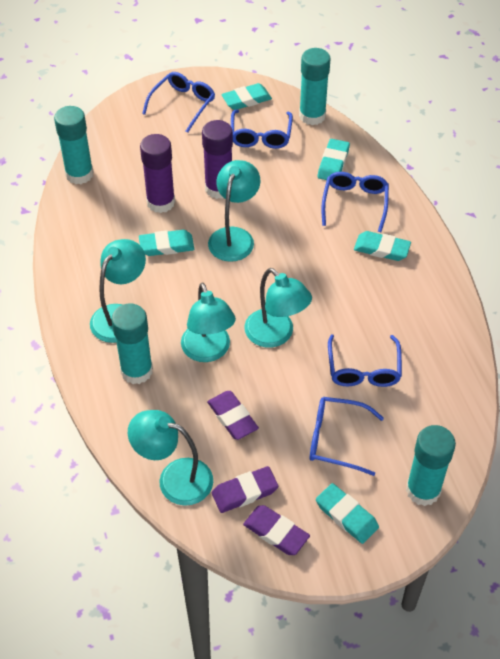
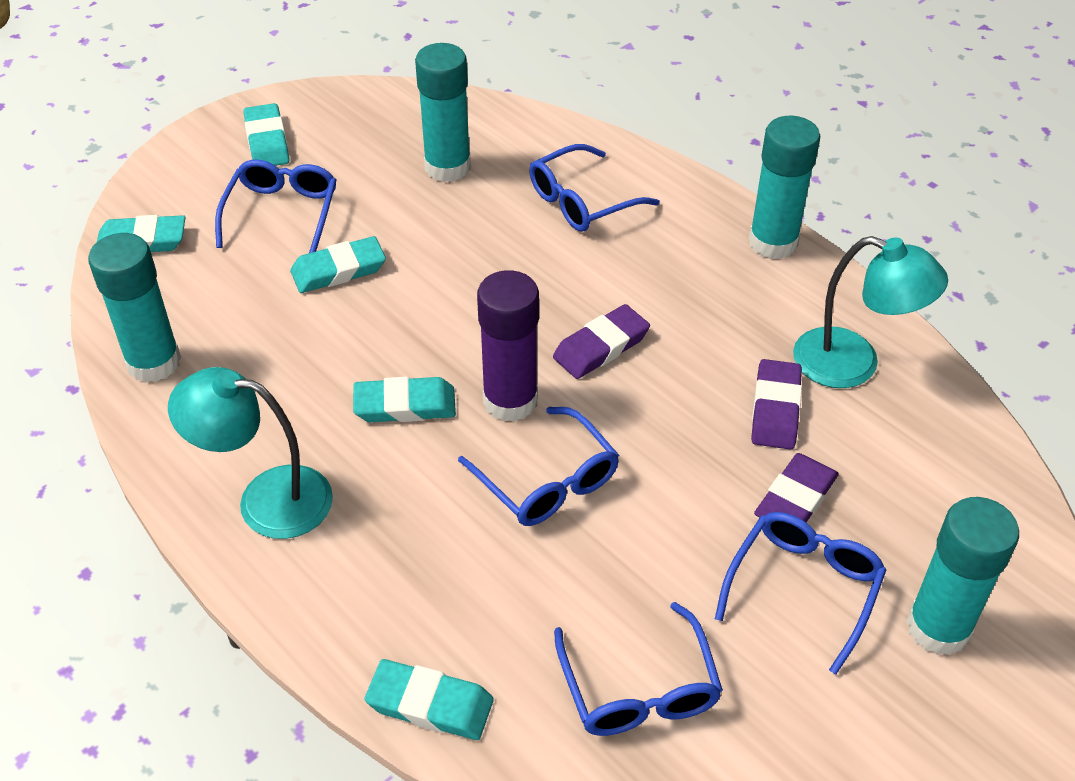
purple glue stick: [140,134,175,213] [202,120,233,199] = 2 -> [477,270,539,422] = 1
turquoise lamp: [90,239,146,343] [128,410,213,506] [181,283,236,362] [208,160,260,262] [245,268,312,348] = 5 -> [168,367,333,539] [793,236,948,388] = 2

